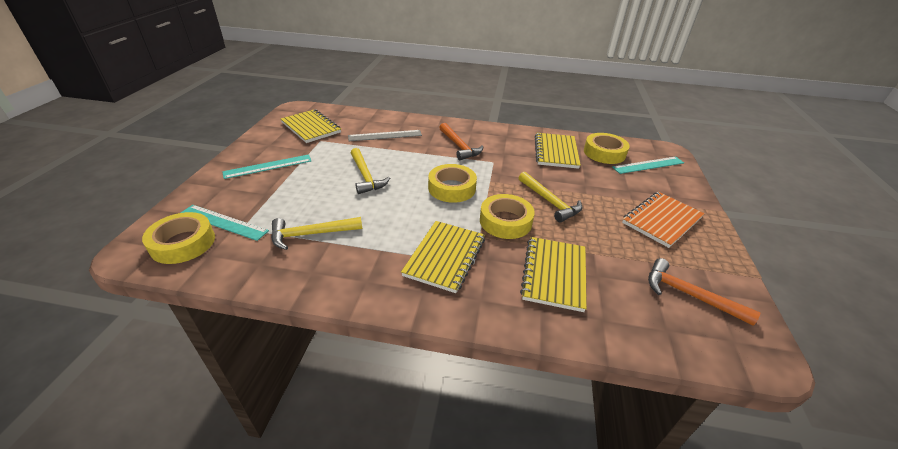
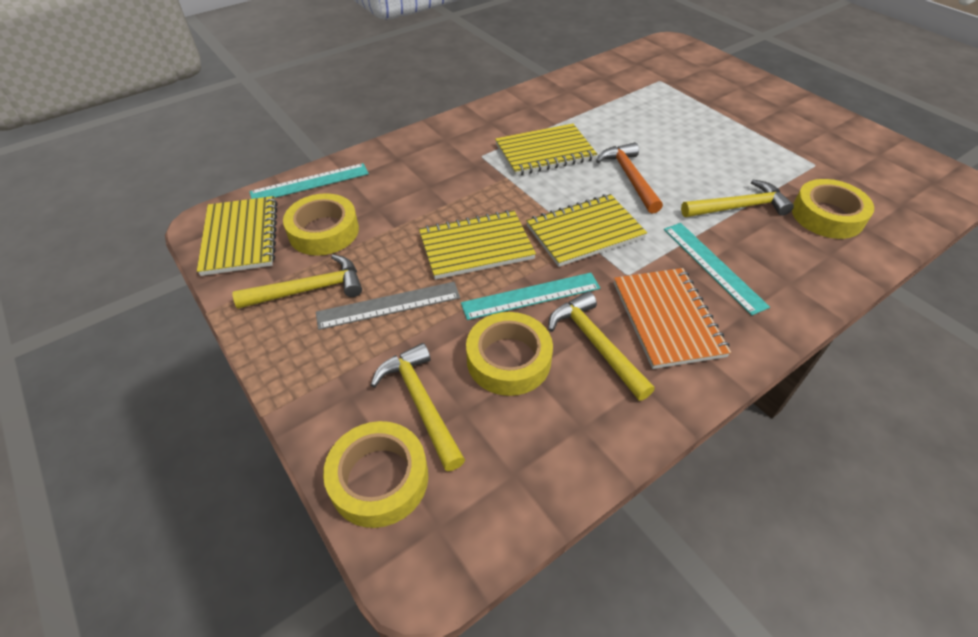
orange hammer: [439,123,483,160] [648,258,760,326] = 2 -> [596,142,663,214] = 1
yellow hammer: [271,217,362,250] [351,148,390,194] [519,172,582,222] = 3 -> [232,255,362,309] [371,343,465,471] [548,291,655,401] [681,180,794,217] = 4

